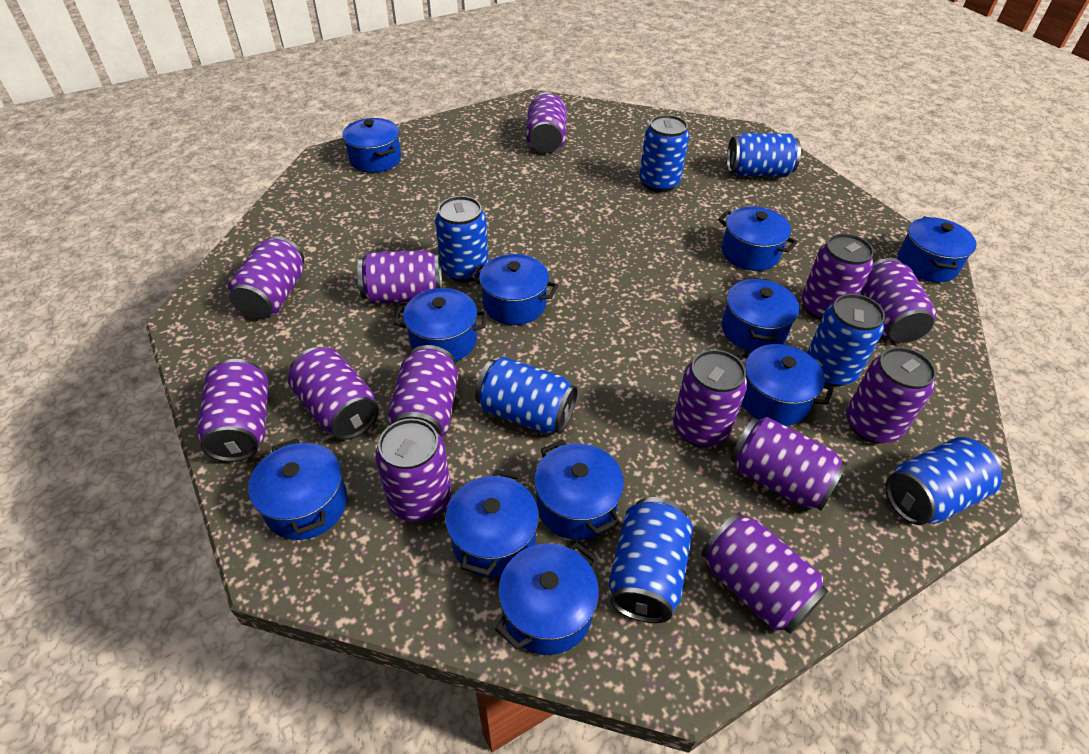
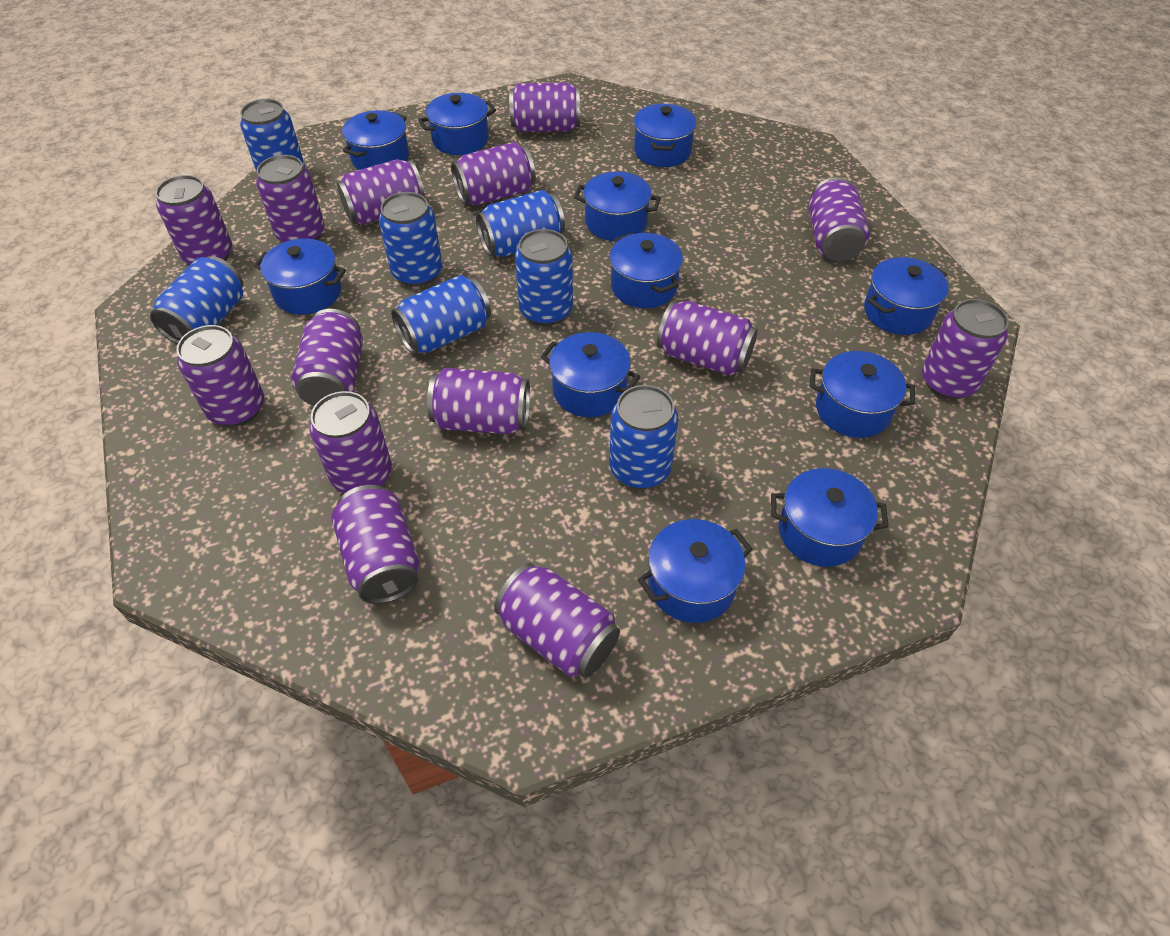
purple can: [197,359,269,462] [228,236,304,319] [288,347,379,440] [357,250,442,304] [375,419,451,522] [388,345,458,437] [526,92,567,153] [673,350,748,447] [701,512,828,634] [731,417,847,511] [801,233,874,320] [846,347,936,444] [861,258,936,343] = 13 -> [155,175,232,264] [177,325,264,427] [256,155,325,242] [291,309,363,406] [309,391,392,493] [332,485,420,604] [337,159,425,225] [427,368,530,434] [451,142,536,205] [494,563,620,678] [509,83,580,132] [657,301,758,376] [808,177,870,261] [922,299,1009,399] = 14

